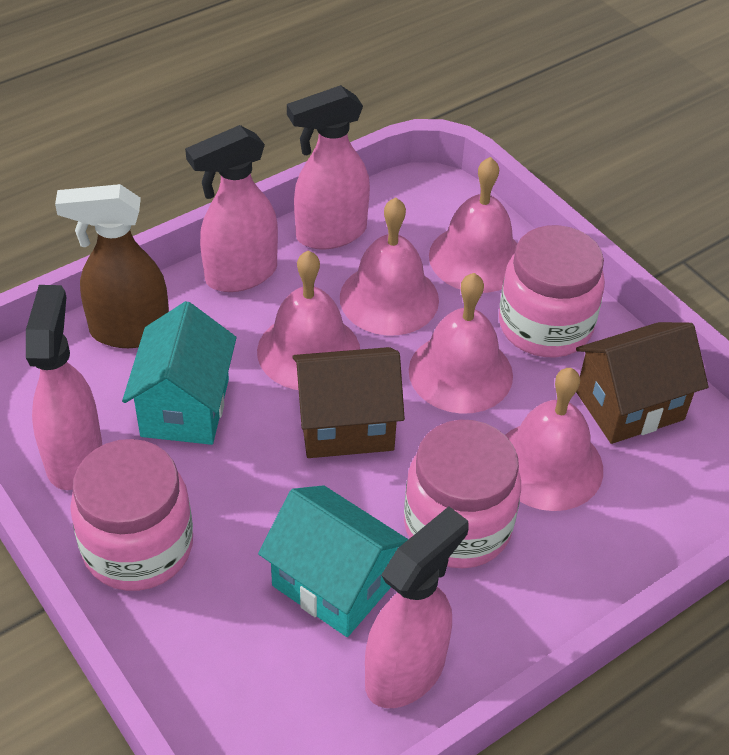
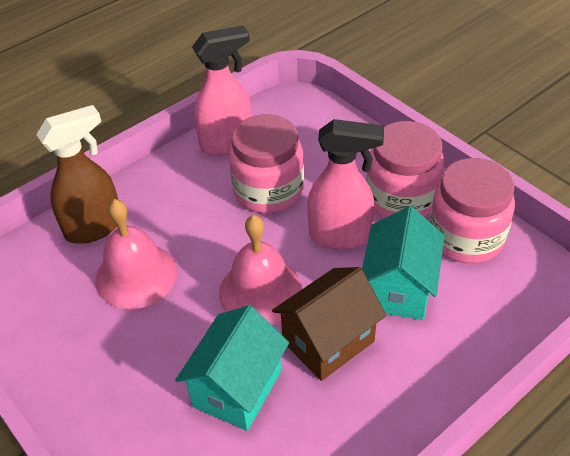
brown house: [292,347,405,458] [576,322,708,444] = 2 -> [272,267,387,381] = 1
pink bell: [257,250,360,390] [340,197,439,335] [409,273,513,414] [429,157,517,293] [506,368,603,511] = 5 -> [95,199,177,309] [219,215,302,325] = 2
pink spray bottle: [26,285,102,490] [185,125,278,292] [287,85,370,249] [365,506,468,708] = 4 -> [192,25,252,156] [307,119,384,249] = 2

